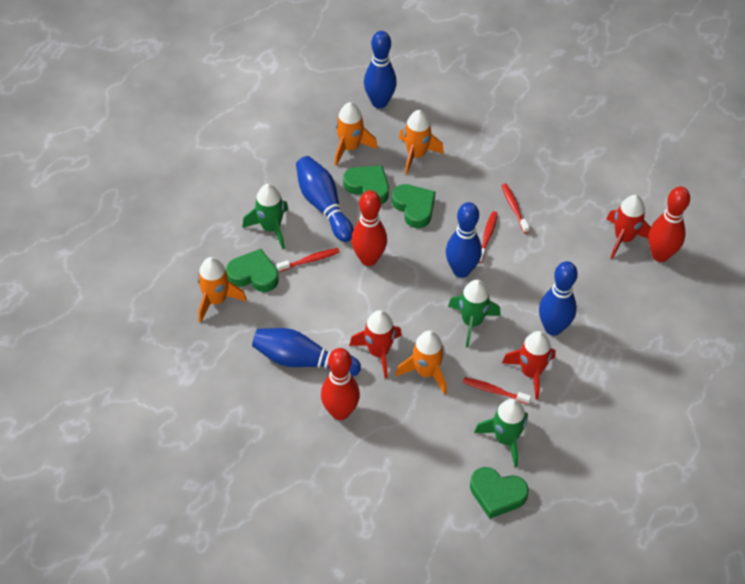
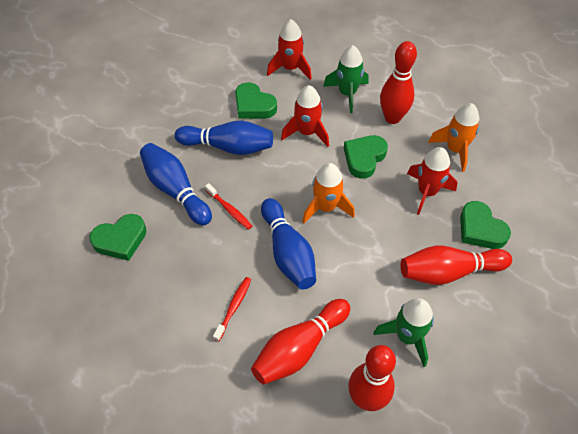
blue bowling pin: [252,328,361,376] [296,156,354,242] [364,31,397,109] [446,202,482,278] [539,261,578,336] = 5 -> [140,143,212,225] [175,121,273,155] [261,198,316,289] = 3
green rocket: [242,184,288,249] [448,280,501,347] [474,399,528,467] = 3 -> [323,45,369,113] [373,298,434,367] = 2
orange rocket: [197,257,247,322] [334,102,378,166] [395,330,447,395] [399,110,444,175] = 4 -> [302,163,355,223] [428,103,480,172] = 2
red bowling pin: [321,348,360,420] [351,190,387,266] [648,187,690,262] = 3 -> [251,299,350,385] [348,345,396,411] [380,41,417,124] [400,246,512,285] = 4
red toothbrush: [277,248,340,272] [463,377,531,404] [479,211,498,262] [501,184,530,233] = 4 -> [205,183,252,230] [213,277,251,341] = 2

